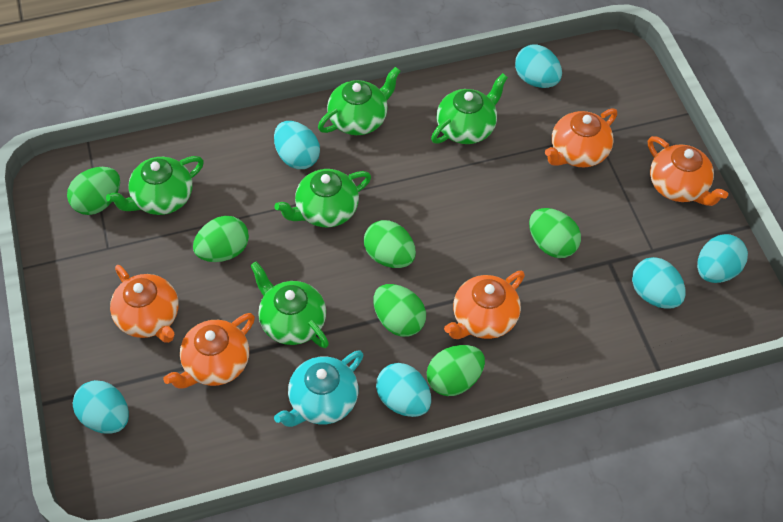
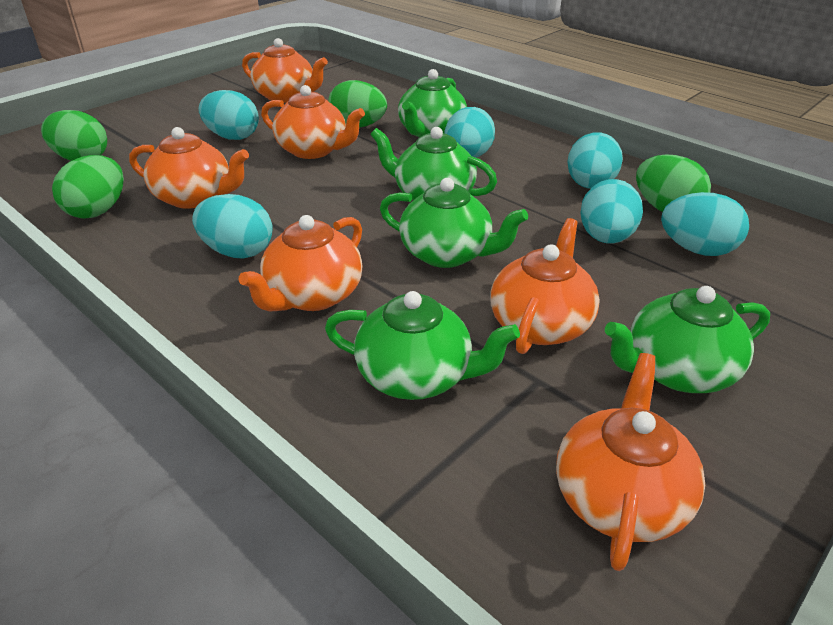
green egg: [67,167,120,215] [193,216,249,262] [364,220,416,268] [373,284,426,337] [427,345,485,396] [529,208,581,258] = 6 -> [41,110,107,161] [52,155,124,219] [328,80,387,128] [636,154,711,212] = 4
orange teapot: [110,265,179,343] [163,313,255,389] [444,271,525,339] [545,108,617,167] [648,136,728,206] = 5 -> [129,127,249,209] [239,215,363,311] [242,38,328,103] [261,85,365,159] [490,218,600,354] [556,353,705,571] = 6
turquoise teapot: [274,350,364,427] = 1 -> none = 0

